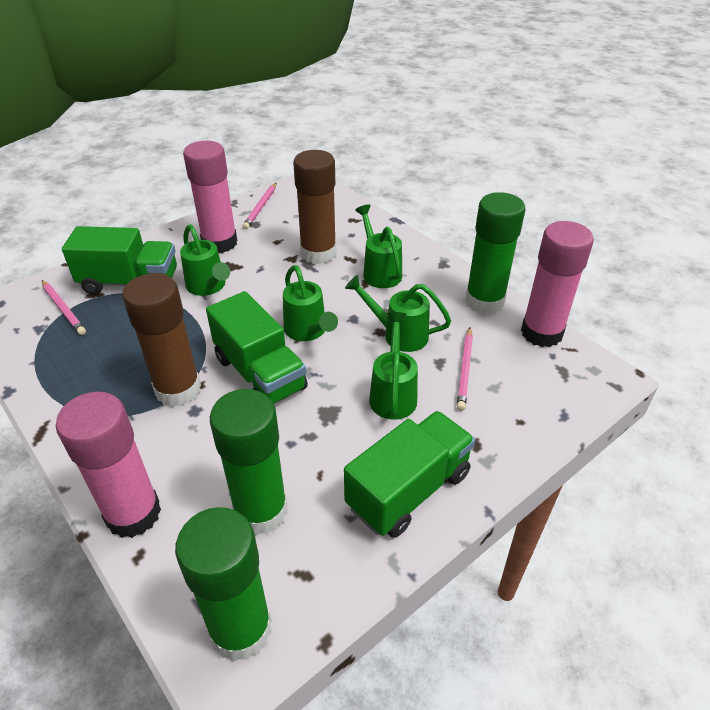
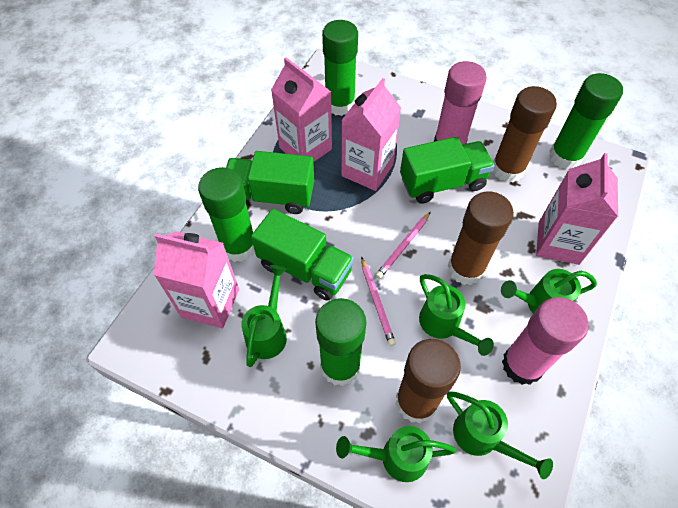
brown glue stick: [122,273,201,407] [293,150,336,264] = 2 -> [396,339,461,423] [448,191,514,285] [492,86,557,182] = 3
green glue stick: [175,507,272,662] [210,389,288,535] [465,192,525,314] = 3 -> [198,167,255,262] [315,298,366,386] [322,20,358,116] [549,73,623,170] = 4
pink carton: none = 0 -> [154,232,239,328] [271,57,332,162] [342,78,401,191] [536,153,618,265] = 4
pink glue stick: [56,392,161,538] [183,141,237,253] [521,221,594,347] = 3 -> [434,61,487,145] [502,297,589,385] = 2
pink pencil: [42,280,86,335] [242,183,276,229] [457,327,473,411] = 3 -> [361,256,396,346] [376,212,431,279] = 2

